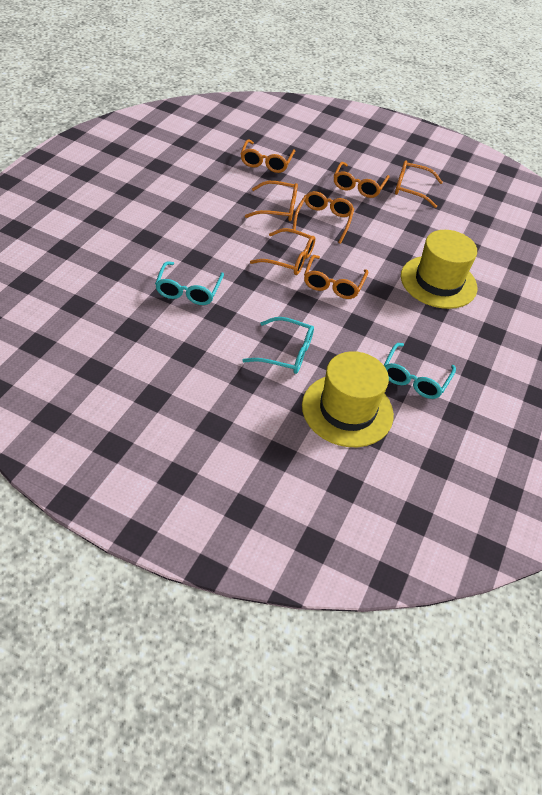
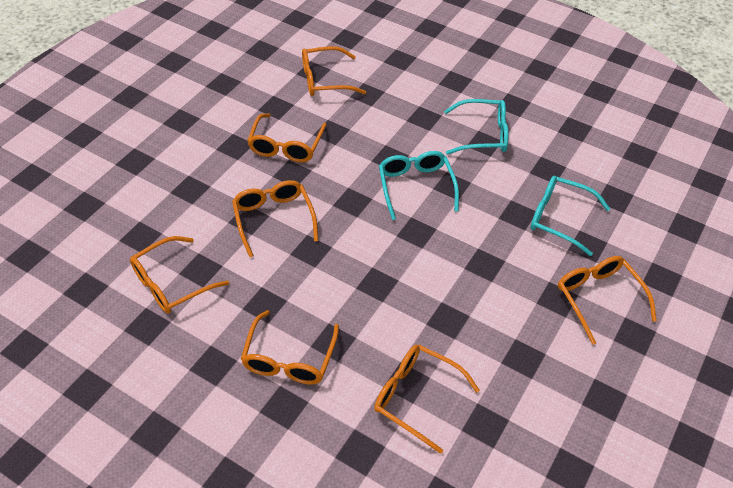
yellow hat: [302,351,394,447] [401,230,477,309] = 2 -> none = 0

